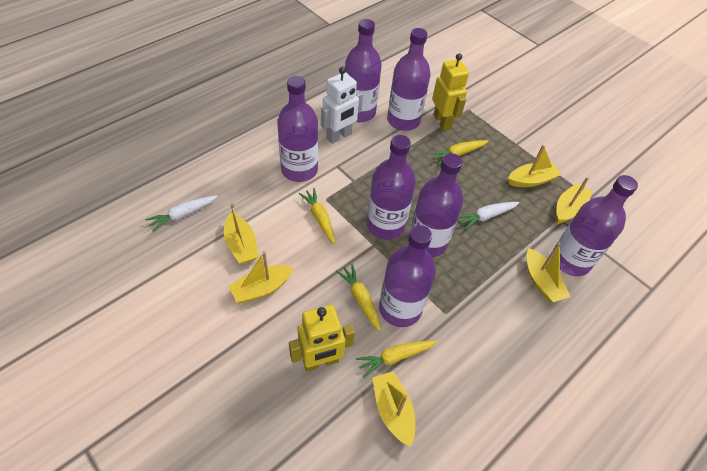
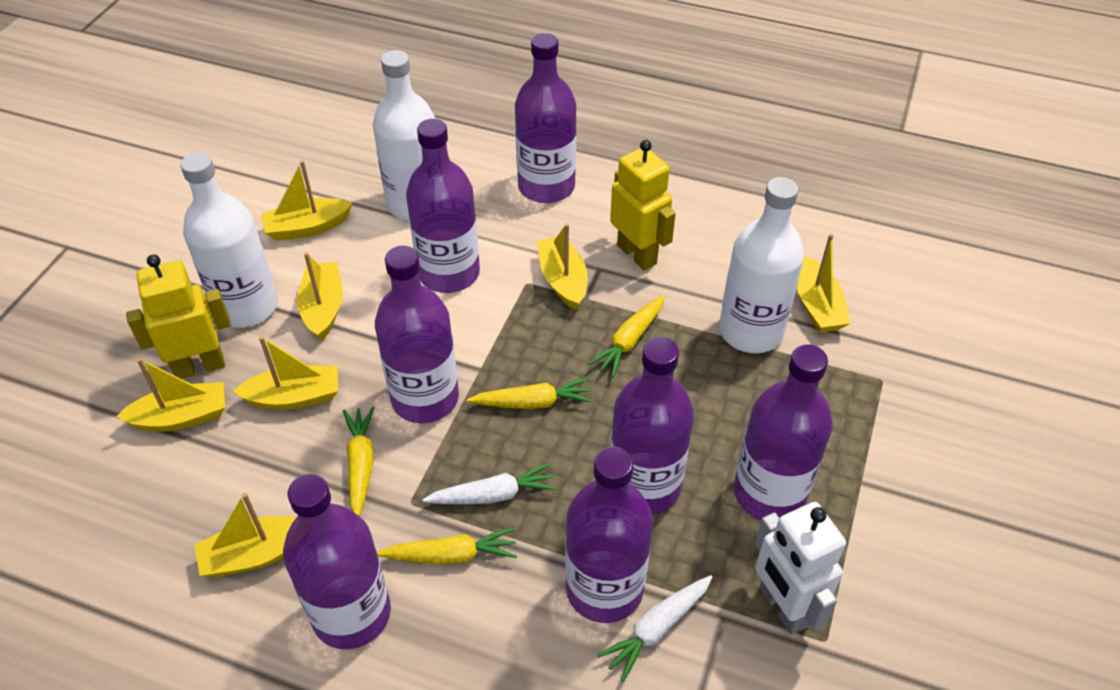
white bottle: none = 0 -> [180,152,278,328] [373,50,435,221] [719,177,804,353] = 3
yellow boat: [224,203,259,264] [229,251,293,303] [373,371,415,447] [508,145,561,187] [526,243,570,302] [556,177,593,224] = 6 -> [116,358,225,432] [194,493,297,577] [233,336,338,410] [261,160,352,241] [297,252,343,341] [537,223,588,310] [797,234,851,333] = 7

